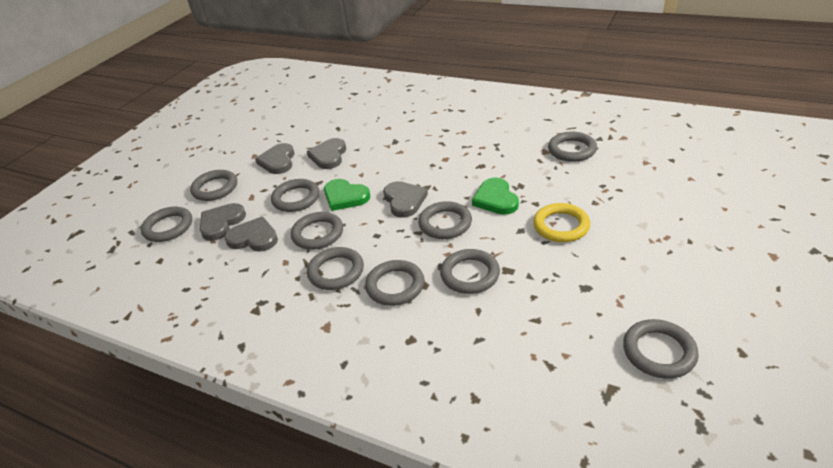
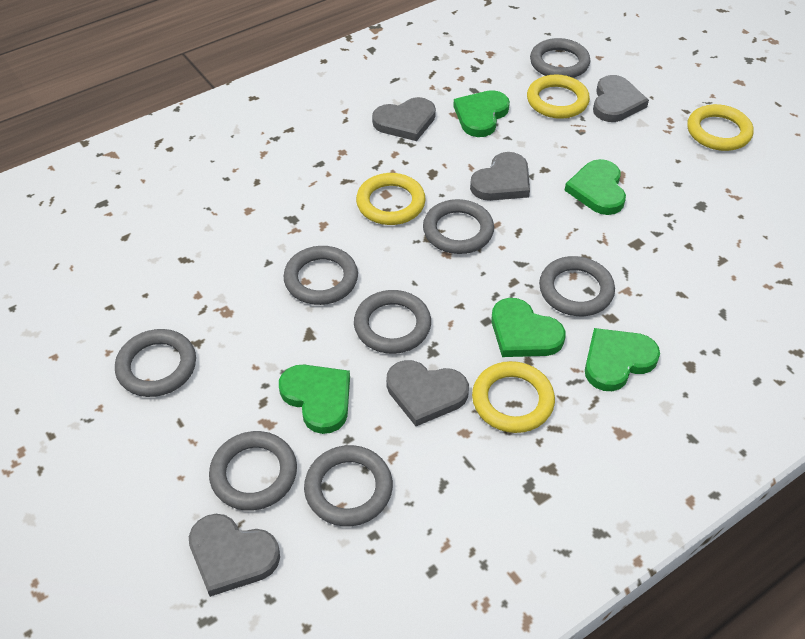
green heart: [324,179,370,211] [472,178,519,215] = 2 -> [279,365,350,434] [453,90,510,137] [491,298,565,357] [564,159,626,215] [585,328,660,391] = 5
grey ring: [141,207,192,242] [190,170,237,201] [271,179,320,212] [291,212,343,250] [307,247,364,290] [365,260,425,306] [418,201,472,239] [440,249,500,294] [548,132,597,162] [623,319,699,379] = 10 -> [115,329,196,397] [209,431,297,511] [283,246,358,305] [304,445,393,526] [354,290,431,354] [423,199,494,254] [530,38,590,78] [539,256,615,316] = 8
yellow ring: [533,203,590,242] = 1 -> [356,173,425,225] [472,361,555,433] [527,74,590,119] [687,104,754,151] = 4

